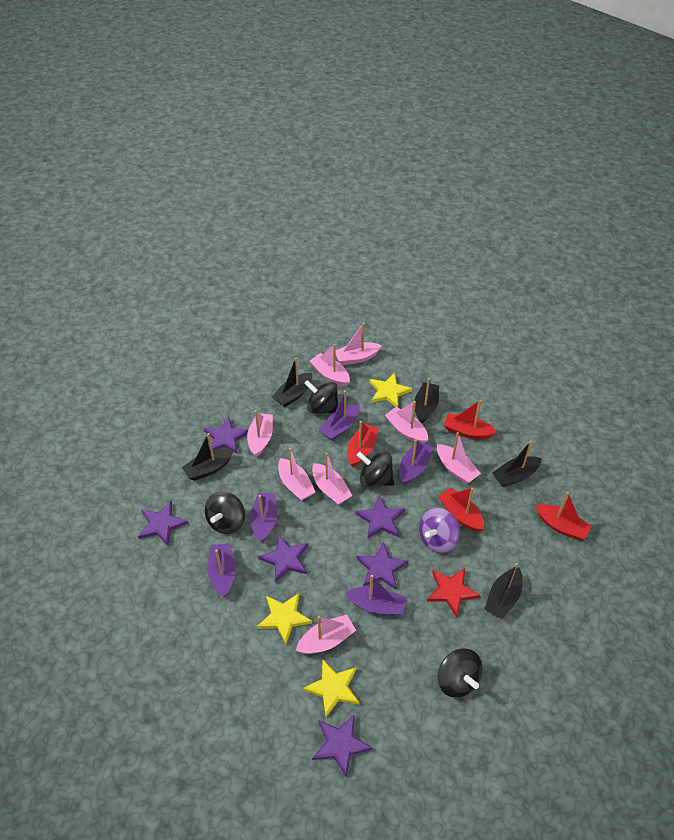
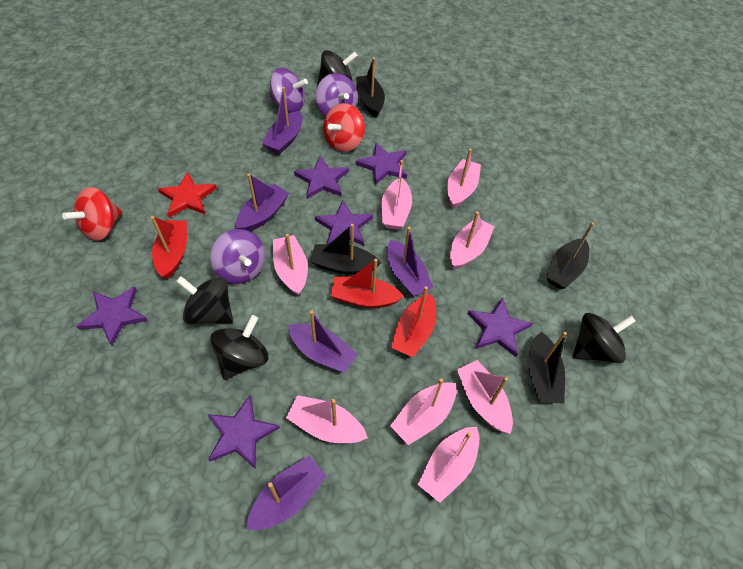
black boat: [182,433,234,481] [272,357,312,407] [414,378,439,423] [485,563,523,619] [492,441,542,487] = 5 -> [310,224,381,275] [356,57,385,118] [528,332,567,404] [546,222,594,289] = 4
purple spinning top: [419,508,460,553] = 1 -> [210,229,265,284] [269,68,308,112] [316,73,358,116] = 3
red boat: [348,421,379,467] [438,487,484,532] [444,400,497,439] [536,492,592,540] = 4 -> [151,216,187,279] [330,259,404,308] [391,286,436,357] = 3
red spinning top: none = 0 -> [62,187,122,241] [323,103,365,152] = 2
yellow star: [257,593,312,644] [303,660,360,717] [370,373,412,408] = 3 -> none = 0

